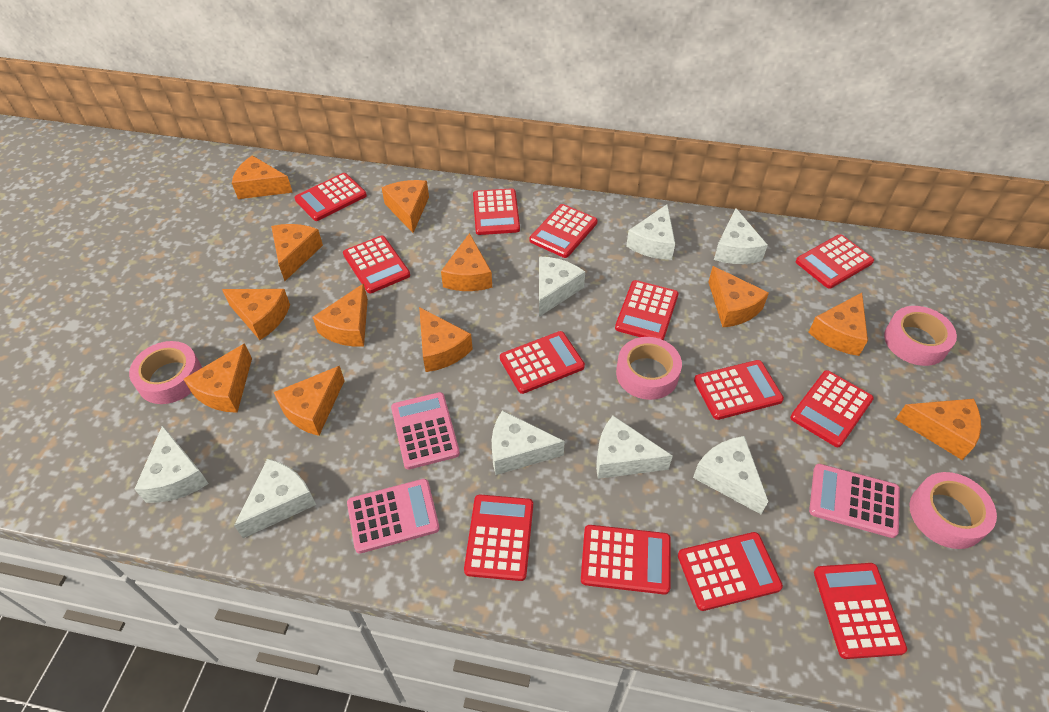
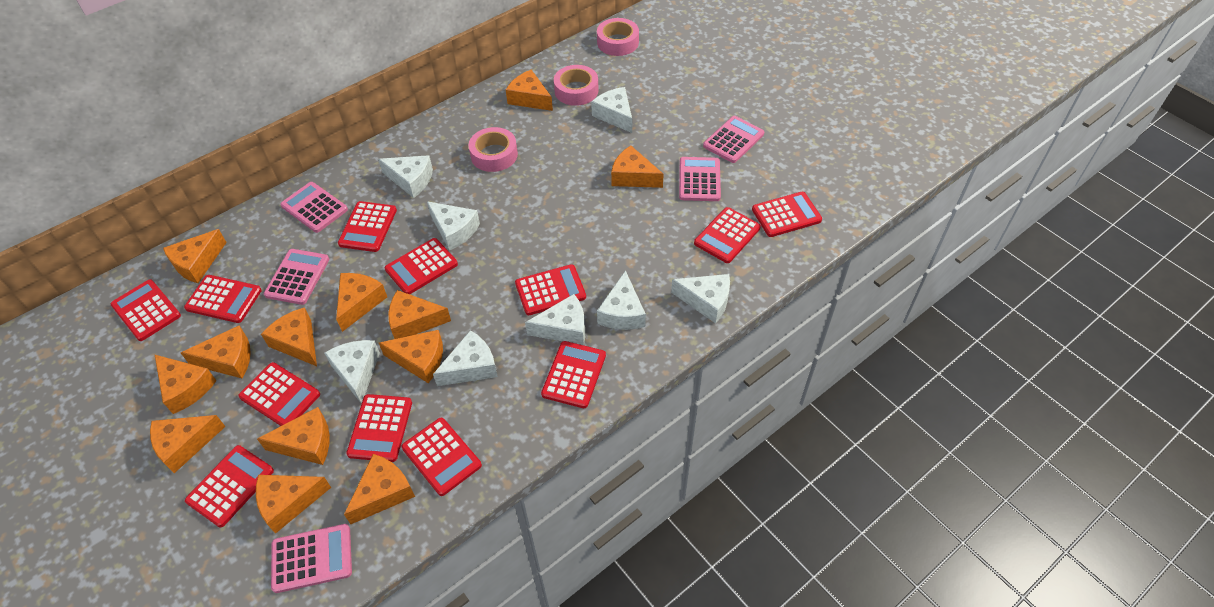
orange cheese: [183,343,252,413] [222,289,290,340] [232,155,293,199] [271,224,323,281] [274,366,345,436] [312,284,368,347] [381,180,429,233] [419,307,473,372] [441,233,492,291] [708,266,769,327] [808,293,868,356] [896,399,981,460] = 12 -> [150,415,226,473] [154,354,217,414] [163,229,227,283] [181,325,251,378] [256,475,331,534] [257,407,330,465] [261,307,317,366] [336,273,387,332] [344,454,415,524] [379,330,443,383] [388,290,451,339] [506,70,553,111] [611,146,664,188] = 13
pink calculator: [347,479,440,554] [391,392,460,469] [809,464,900,538] = 3 -> [264,249,329,305] [271,524,352,593] [280,182,348,233] [679,157,721,201] [703,116,764,163] = 5
pink tape: [129,341,202,404] [616,337,682,400] [884,306,957,366] [910,472,997,549] = 4 -> [469,127,518,172] [554,65,599,106] [597,18,639,56] = 3
red calculator: [294,173,367,221] [343,236,410,293] [464,495,533,581] [473,188,520,235] [500,331,585,394] [530,204,598,258] [581,525,671,595] [615,280,679,340] [678,532,783,611] [694,360,784,420] [790,370,874,447] [796,234,874,289] [814,563,907,659] = 13 -> [110,279,181,341] [184,275,262,323] [185,445,274,527] [238,362,320,426] [338,201,397,252] [346,394,412,462] [385,238,458,294] [402,417,482,496] [515,264,586,315] [541,341,606,408] [694,207,761,263] [752,192,822,237] = 12

